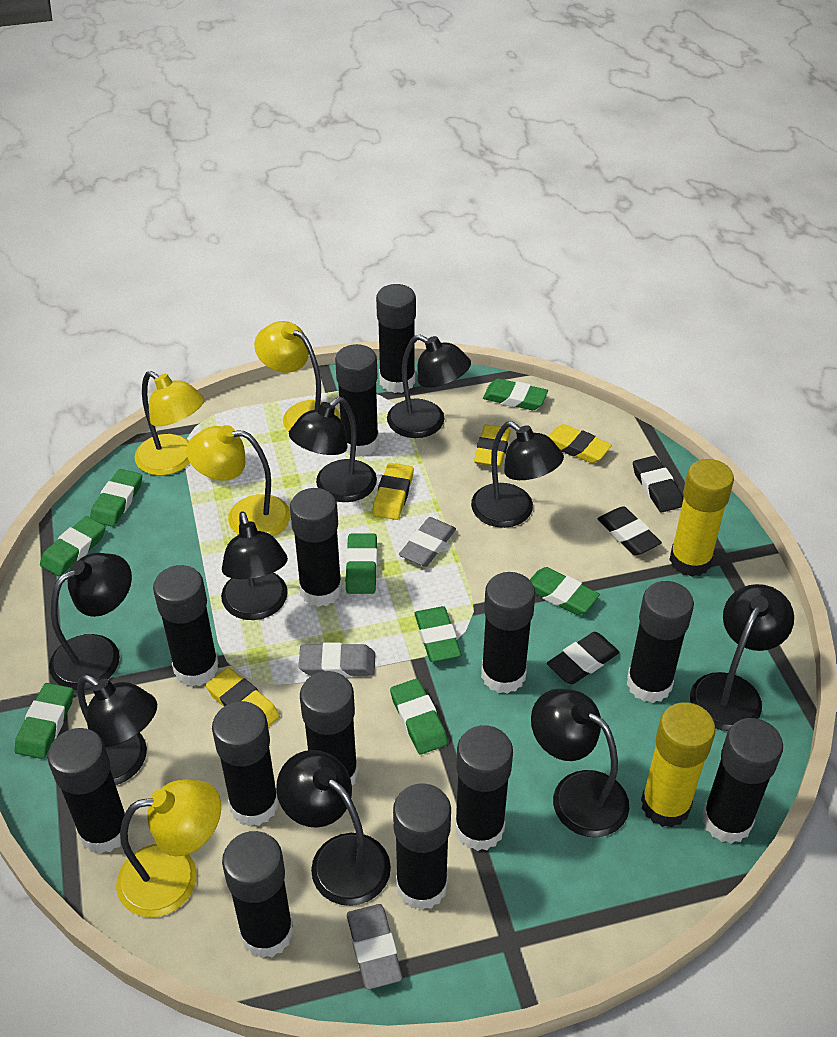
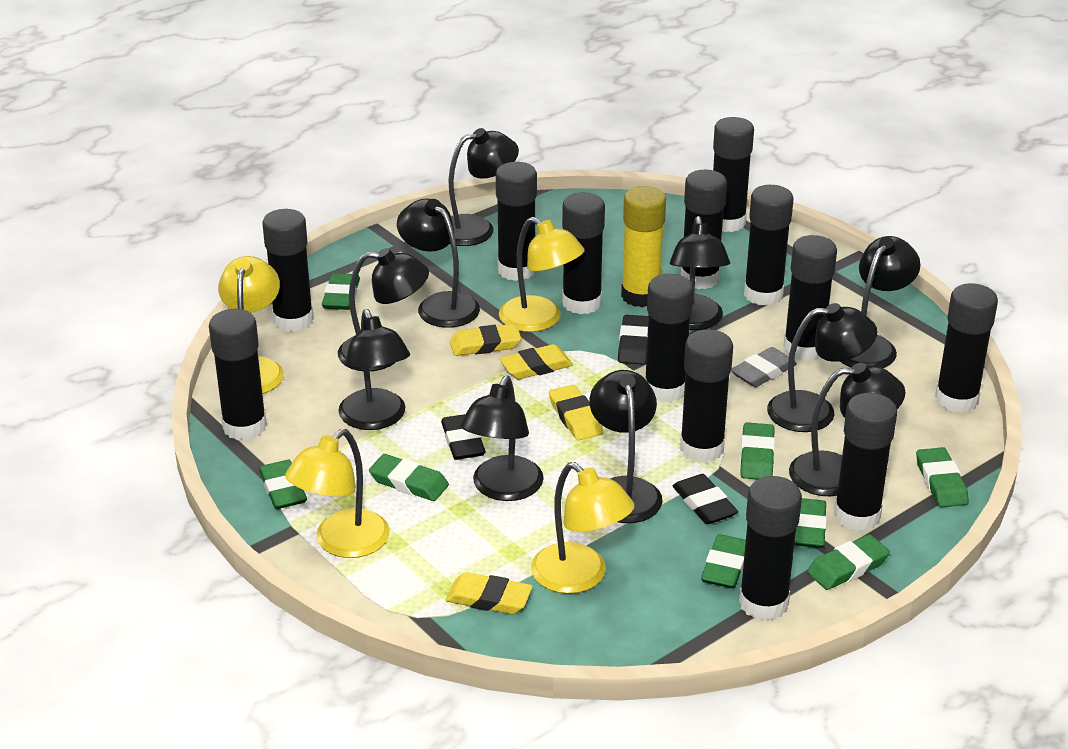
black lamp: [49,553,132,690] [77,675,157,785] [221,511,288,620] [276,750,391,906] [289,397,377,502] [387,335,471,438] [471,421,564,528] [531,688,629,837] [690,584,794,731] = 9 -> [338,248,429,371] [338,309,410,430] [397,198,480,328] [448,128,519,246] [461,376,544,501] [589,370,662,523] [670,216,730,330] [767,303,878,432] [789,363,905,496] [840,236,921,368] = 10
grey eraser: [299,643,375,677] [347,904,403,990] [399,517,456,567] = 3 -> [731,347,797,387] = 1
yellow glue stick: [641,702,716,827] [669,459,734,577] = 2 -> [621,186,666,307] = 1

